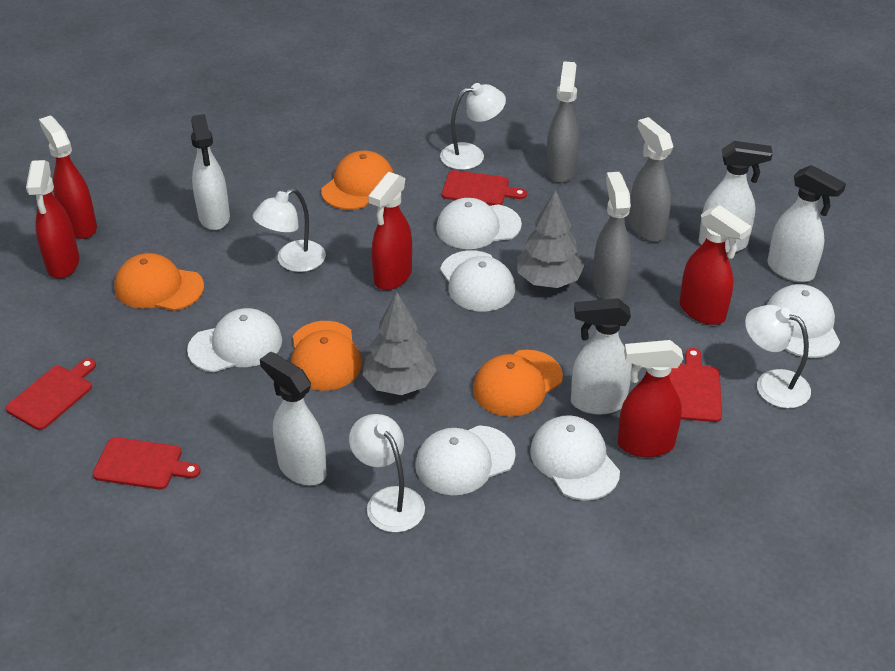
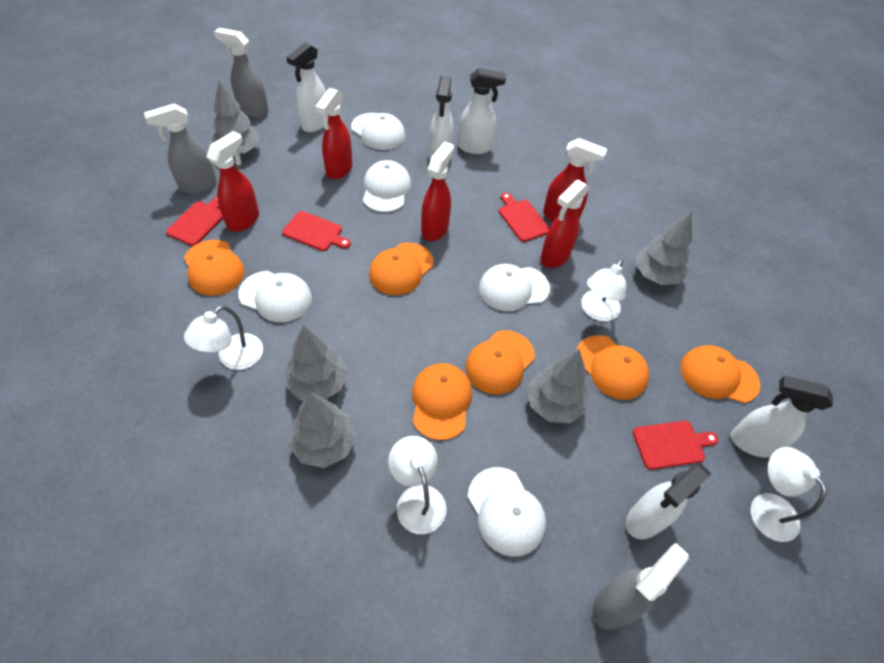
grey tree: [362,292,437,395] [517,190,585,288] = 2 -> [211,80,260,155] [285,325,348,401] [289,392,357,468] [527,349,589,423] [635,211,692,285] = 5
orange cap: [114,253,204,311] [291,321,362,391] [321,151,394,210] [473,350,563,417] = 4 -> [184,240,245,296] [369,243,434,295] [412,363,472,440] [466,330,535,395] [576,335,649,400] [680,345,760,403] = 6
white cap: [187,308,282,372] [415,425,516,495] [436,198,522,249] [440,250,515,312] [530,415,620,501] [767,284,840,358] = 6 -> [238,271,312,323] [351,113,405,150] [363,160,411,212] [468,467,546,557] [479,264,550,311] = 5

